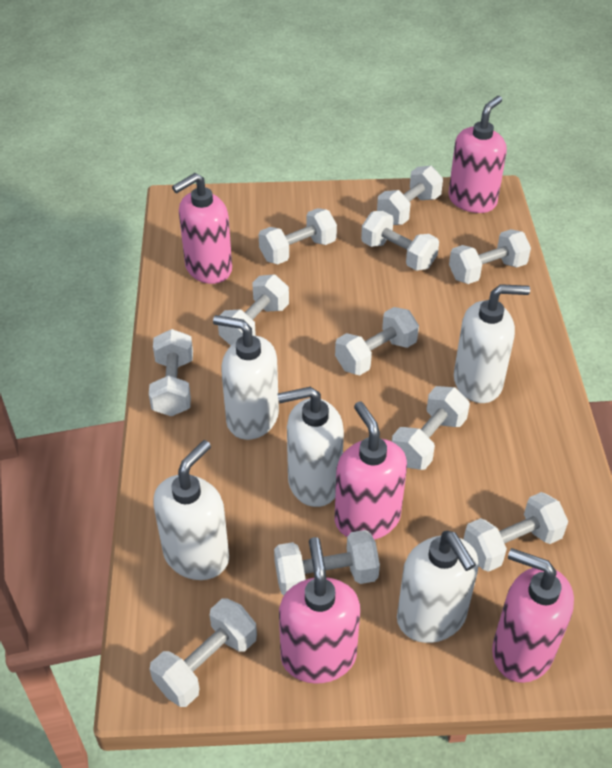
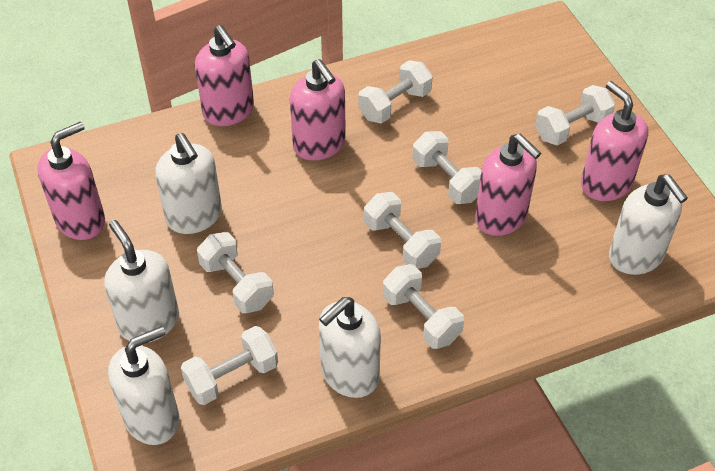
white dumbbell: [149,329,193,416] [150,599,257,707] [218,274,289,346] [259,208,337,264] [274,530,380,595] [335,307,419,375] [361,211,439,271] [377,166,443,225] [392,386,470,470] [449,229,531,284] [463,492,568,572] = 11 -> [181,326,278,405] [197,232,274,313] [358,60,433,124] [364,192,441,269] [383,264,464,349] [413,131,481,204] [535,85,615,145] = 7

